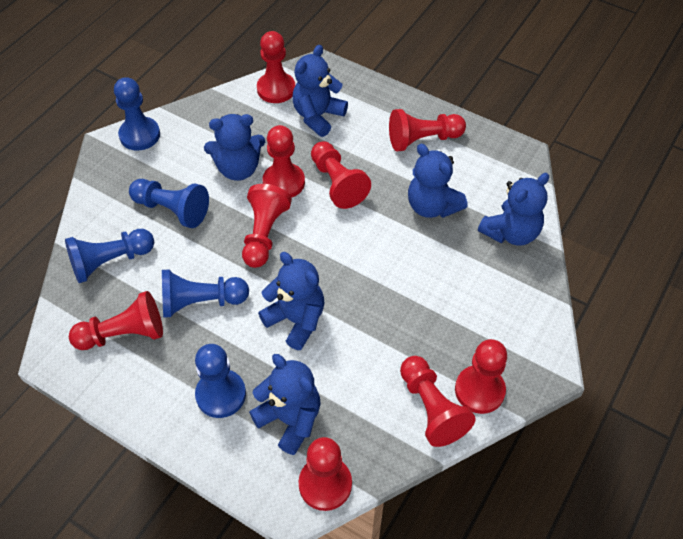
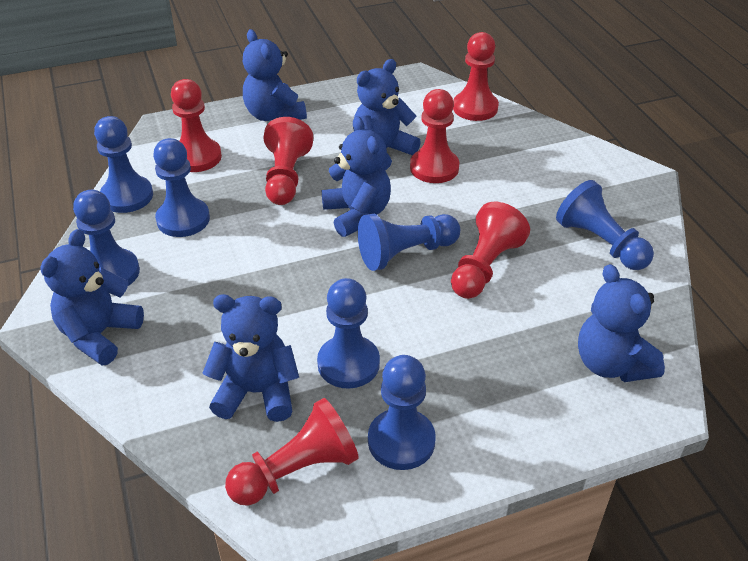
blue pawn: [65,229,154,283] [114,77,160,150] [129,179,209,228] [162,270,249,318] [195,344,246,418] = 5 -> [73,190,140,286] [94,116,153,213] [153,138,210,237] [317,278,380,389] [358,214,460,271] [368,355,436,470] [556,180,654,270] = 7
red pawn: [69,291,163,350] [242,184,292,268] [257,31,295,103] [263,125,305,198] [298,437,352,511] [311,141,371,209] [389,109,466,151] [400,356,476,447] [455,339,507,414] = 9 -> [171,79,222,172] [225,398,359,506] [263,117,313,205] [410,89,459,183] [451,202,530,299] [453,32,499,121] = 6

